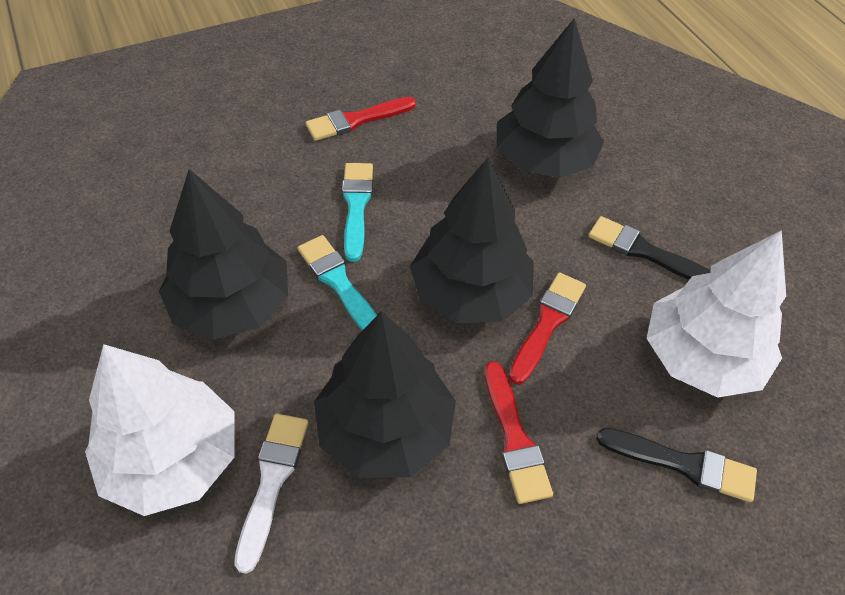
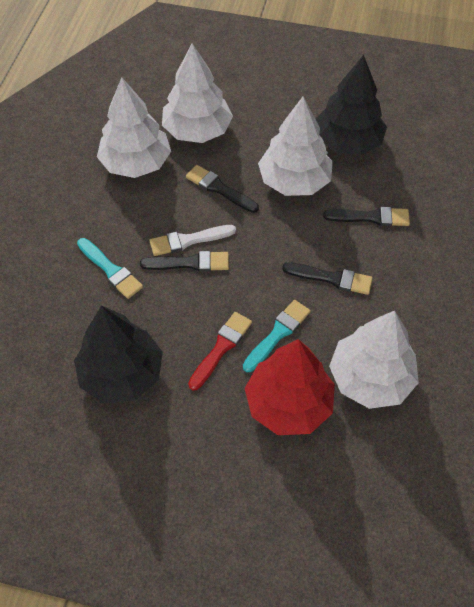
black brush: [588,216,711,280] [596,428,757,502] = 2 -> [140,251,229,272] [186,165,259,213] [282,262,373,295] [323,207,410,226] = 4
black tree: [159,169,288,339] [314,311,456,478] [410,158,534,324] [496,18,604,178] = 4 -> [74,306,163,403] [316,55,387,155] = 2
red brush: [306,97,416,141] [485,361,553,504] [509,272,586,385] = 3 -> [188,312,252,390] = 1
red tree: none = 0 -> [245,339,335,435] = 1
white tree: [85,344,234,516] [647,230,786,398] = 2 -> [97,77,171,178] [162,43,233,143] [258,97,333,196] [329,311,419,409] = 4

